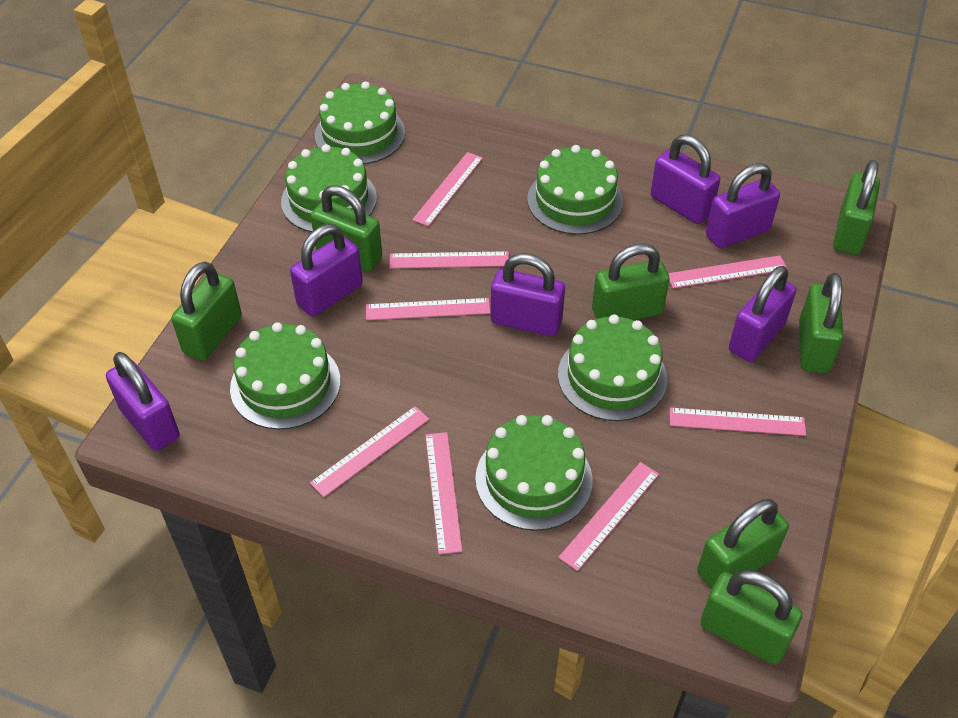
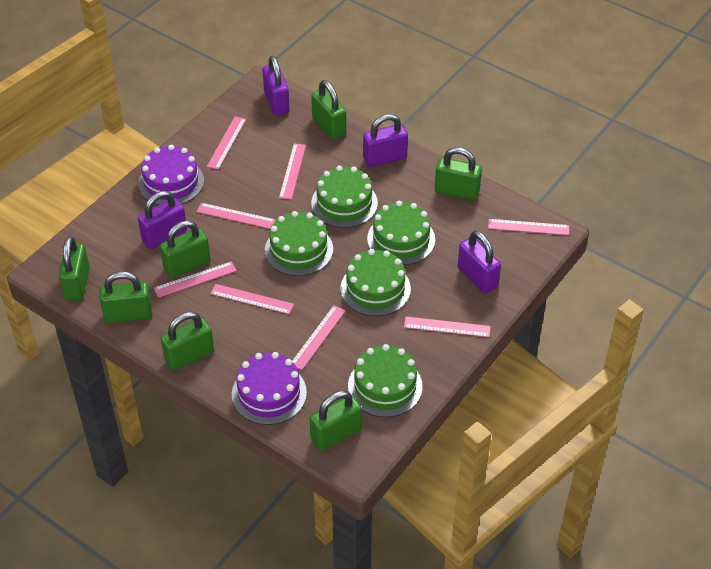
green cake: [230,322,340,429] [281,144,377,232] [315,81,405,164] [475,415,593,531] [527,145,623,235] [558,315,667,421] = 6 -> [265,211,333,276] [311,166,378,228] [341,249,411,316] [348,344,423,417] [367,201,435,265] = 5
purple cake: none = 0 -> [138,145,204,205] [232,352,307,425] = 2
purple padlock: [106,352,180,451] [290,224,363,317] [491,253,565,337] [651,134,720,224] [706,163,780,248] [729,266,797,362] = 6 -> [138,191,187,249] [263,55,290,115] [363,114,408,167] [458,231,501,294] = 4

